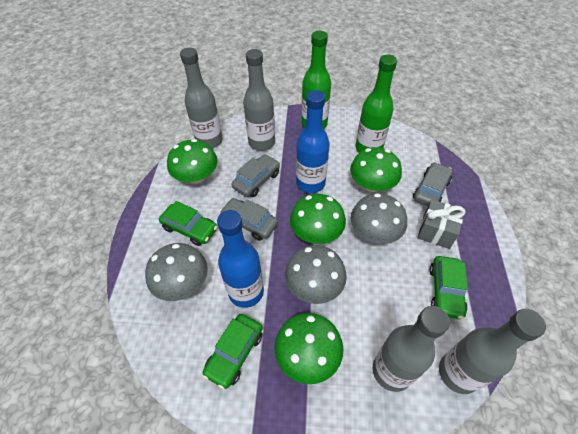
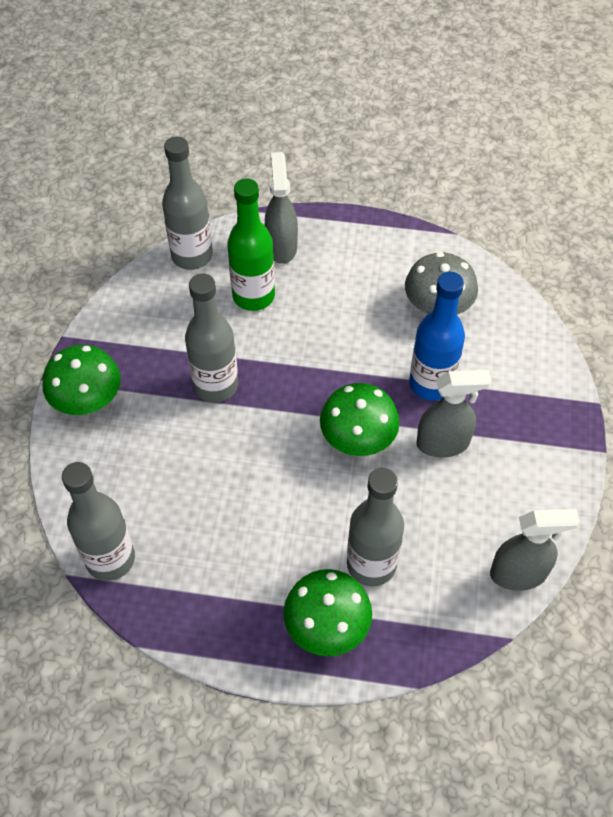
blue bottle: [217,210,264,308] [296,90,330,193] = 2 -> [409,271,465,401] = 1
green bottle: [302,31,331,129] [356,55,397,152] = 2 -> [227,179,275,311] = 1
green car: [159,201,217,246] [202,314,263,389] [430,256,468,319] = 3 -> none = 0
green mushroom: [167,139,217,184] [274,313,343,384] [290,194,346,244] [350,147,402,192] = 4 -> [42,345,121,415] [283,569,372,656] [320,383,400,456] = 3
grey car: [220,198,278,241] [231,154,280,197] [413,162,453,206] = 3 -> none = 0
grey gift: [417,199,466,249] = 1 -> none = 0
grey mushroom: [145,243,208,301] [285,245,347,304] [351,193,407,244] = 3 -> [405,252,478,315] = 1
grey spray bottle: none = 0 -> [265,152,298,264] [417,370,491,458] [490,509,580,591] = 3

